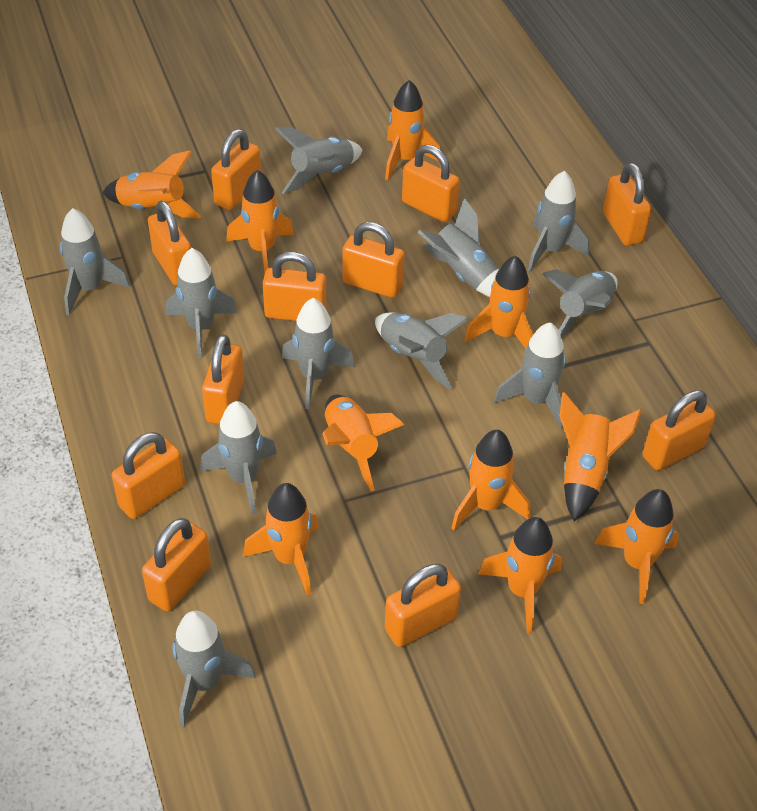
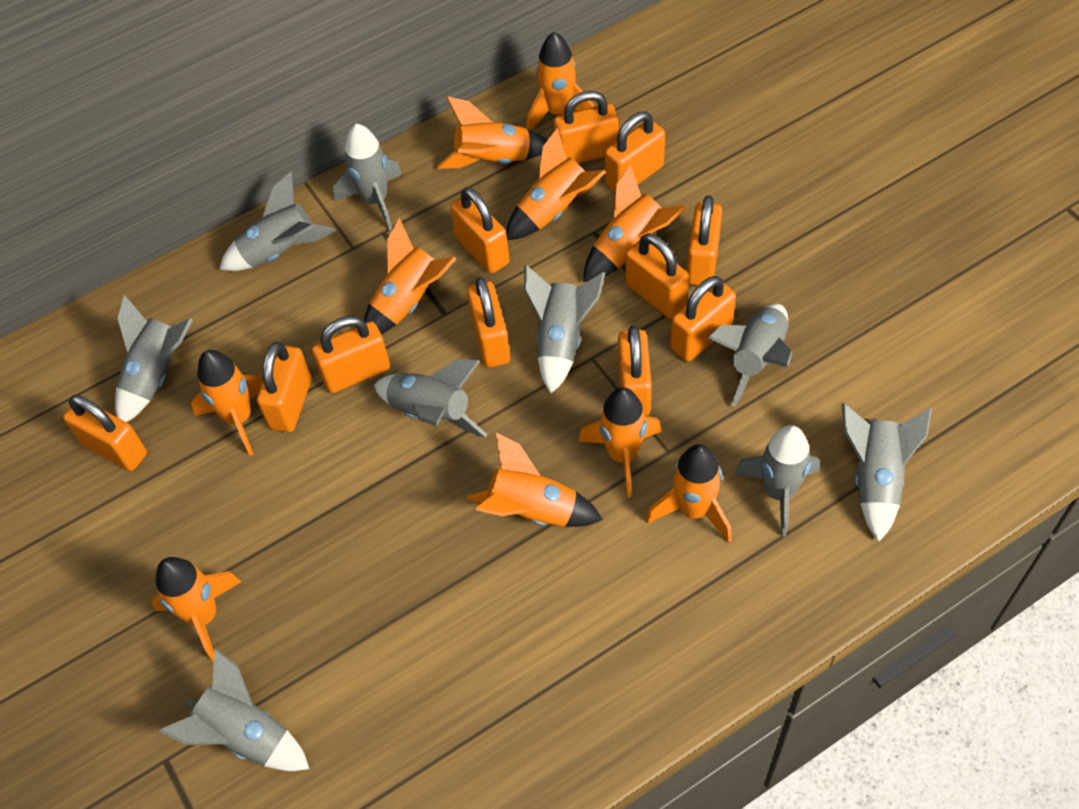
grey rocket: [60,208,130,315] [166,248,238,358] [173,611,256,727] [200,401,277,514] [275,127,362,194] [282,298,355,409] [375,312,469,389] [418,198,499,297] [494,322,566,429] [528,171,589,272] [542,269,618,338] = 11 -> [115,295,193,422] [159,649,309,771] [219,172,336,271] [333,124,402,231] [374,359,487,438] [524,265,605,394] [708,304,792,406] [734,425,820,537] [841,403,932,541] = 9

